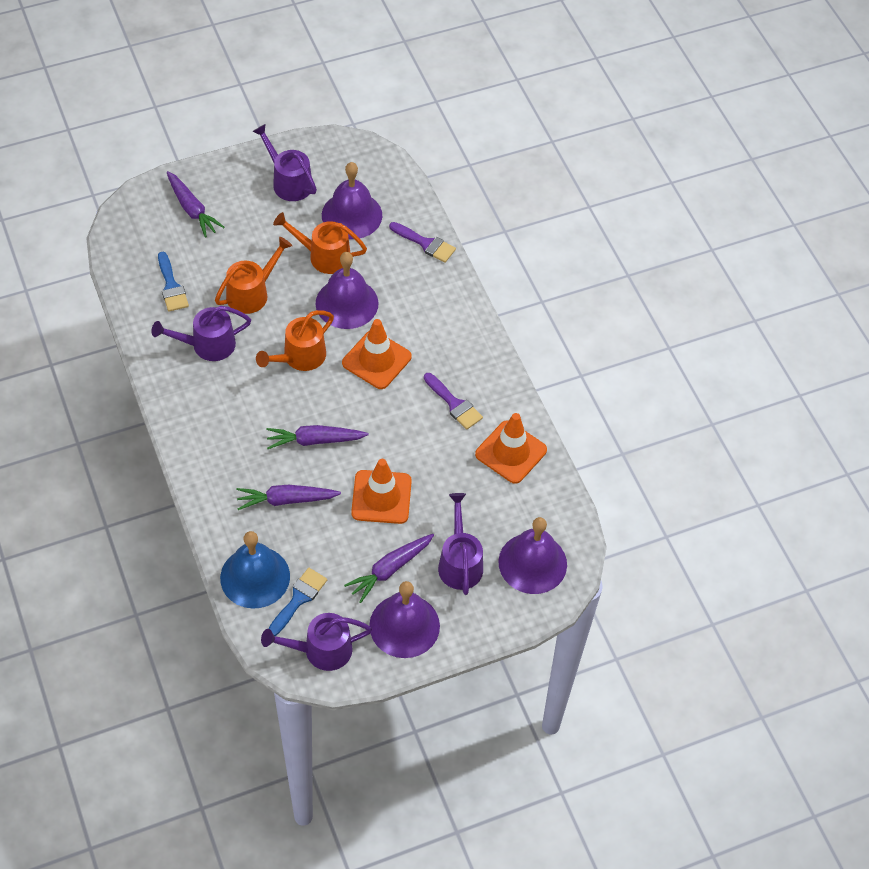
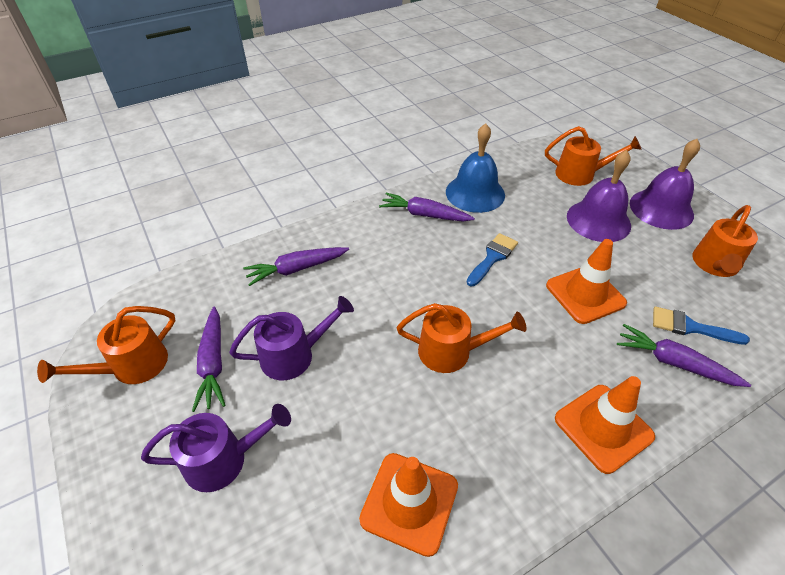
orange watering can: [215,237,292,314] [256,310,334,371] [273,212,367,274] = 3 -> [37,306,175,384] [397,303,526,373] [545,126,642,186] [692,205,758,277] = 4
purple bell: [315,252,378,329] [322,162,382,239] [369,581,440,658] [498,517,567,594] = 4 -> [567,150,631,242] [630,139,700,230] = 2
purple brush: [389,222,456,263] [424,373,483,430] = 2 -> none = 0
purple watering can: [151,306,251,361] [252,124,317,201] [261,613,372,671] [438,493,483,595] = 4 -> [141,404,291,492] [229,296,354,380] = 2

